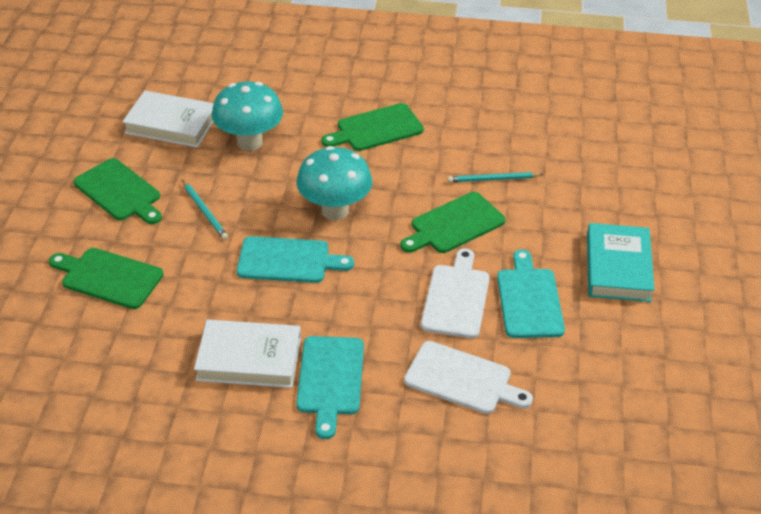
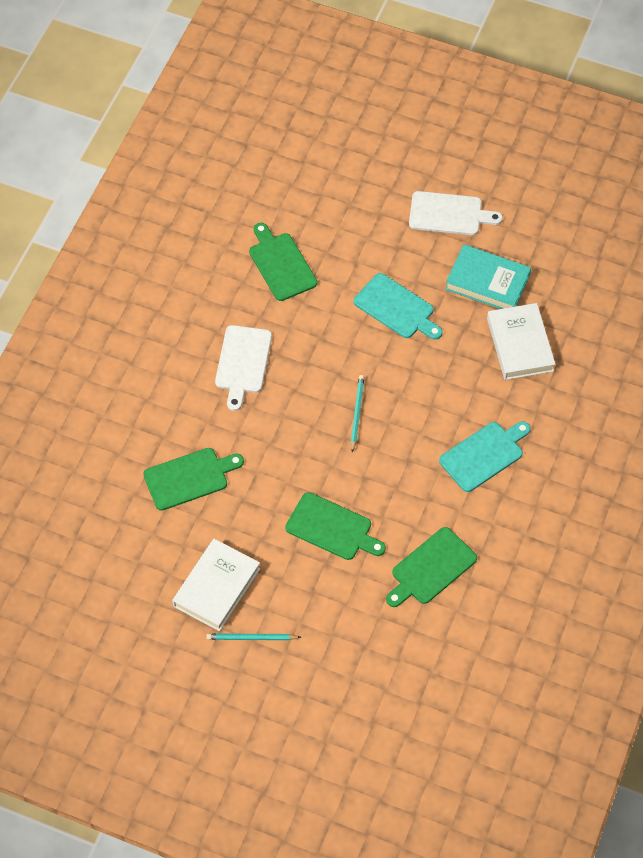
turquoise cutting board: [237,236,354,283] [296,336,364,439] [497,249,565,338] = 3 -> [353,273,443,340] [439,421,531,492] = 2
turquoise mushroom: [212,82,283,151] [296,146,372,220] = 2 -> none = 0

